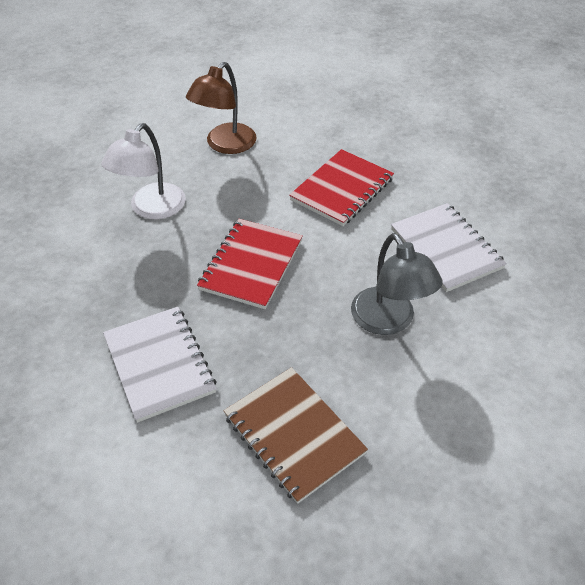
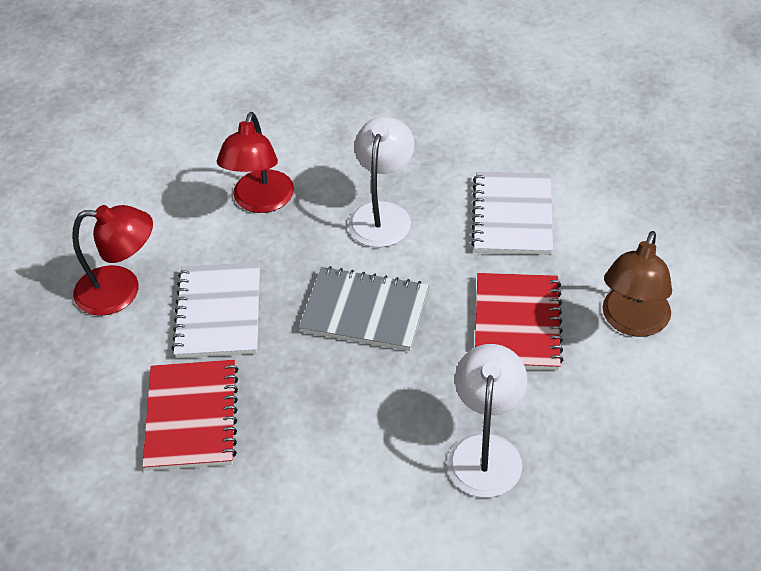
brown notebook: [224,367,368,504] = 1 -> none = 0
grey lamp: [351,233,443,335] = 1 -> none = 0
grey notebook: none = 0 -> [299,266,429,351] = 1
red lamp: none = 0 -> [72,205,153,316] [217,112,294,213] = 2
white lamp: [101,123,186,219] = 1 -> [348,117,414,247] [448,344,527,498] = 2

